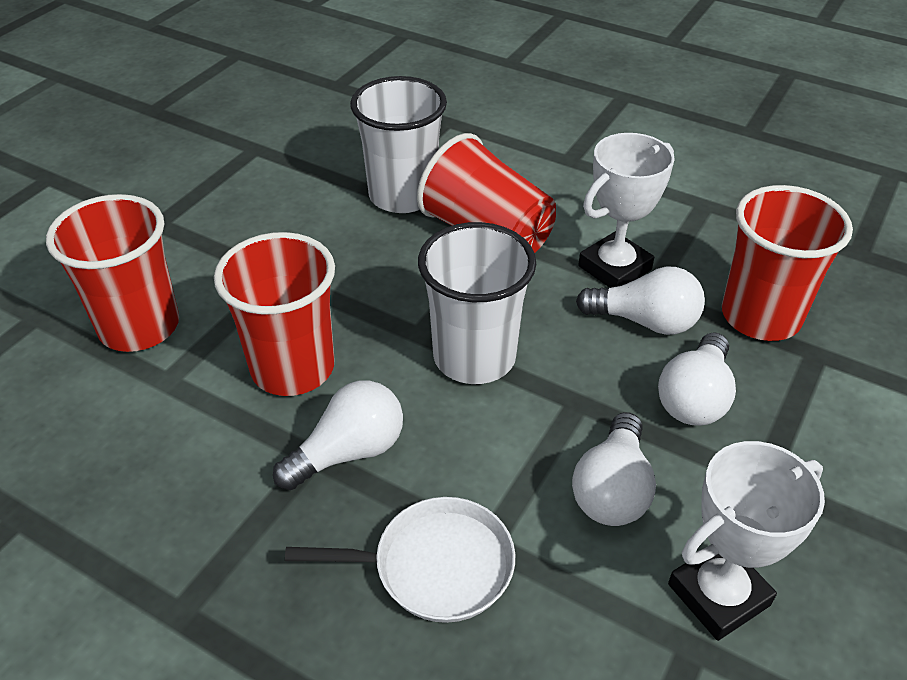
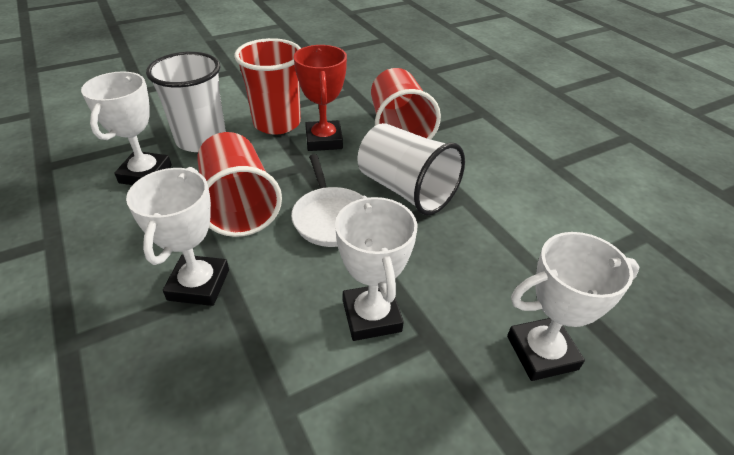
red cup: [46,194,179,352] [214,232,335,396] [417,133,556,253] [722,185,853,341] = 4 -> [198,132,282,237] [234,38,301,135] [371,68,441,139] = 3
red trophy: none = 0 -> [294,45,347,151] = 1
white light bulb: [273,380,403,490] [572,412,656,526] [576,267,705,335] [658,332,736,426] = 4 -> none = 0
white trophy: [578,133,675,288] [668,441,825,641] = 2 -> [81,71,172,185] [126,167,229,306] [335,195,418,341] [507,232,639,381] = 4

